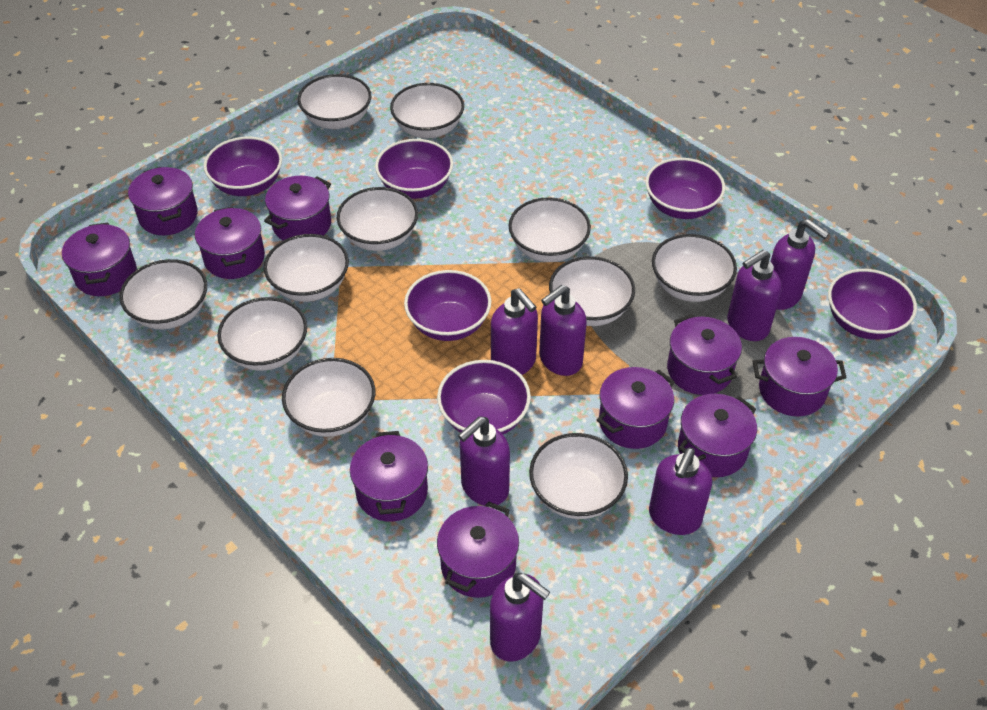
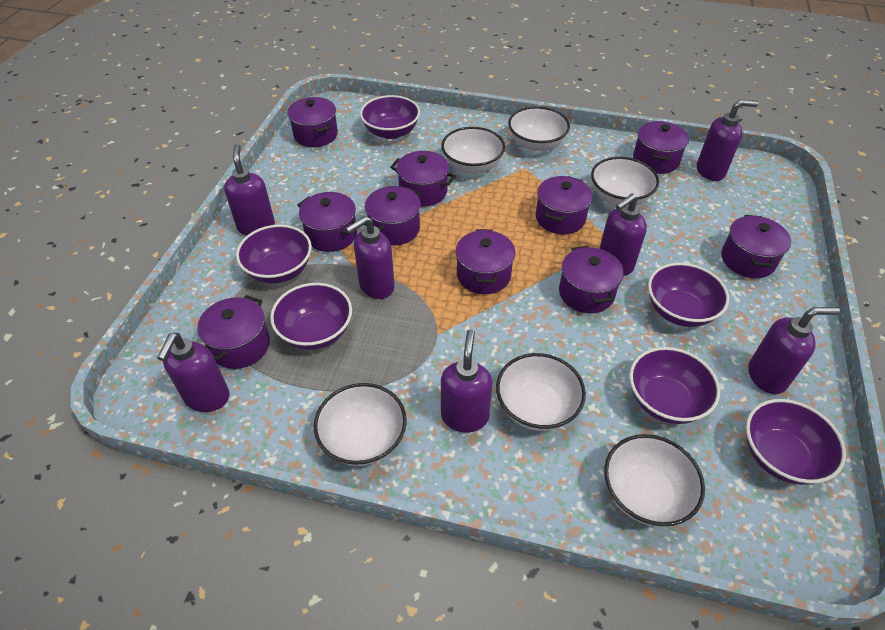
white bowl: [119,259,207,329] [217,297,307,371] [264,234,349,302] [282,358,375,437] [298,74,371,129] [337,187,418,251] [390,83,464,138] [508,197,591,262] [529,433,628,519] [549,256,635,326] [652,234,737,302] = 11 -> [314,383,407,466] [441,127,505,174] [496,353,586,431] [508,106,570,152] [591,157,659,206] [604,434,705,527] = 6

